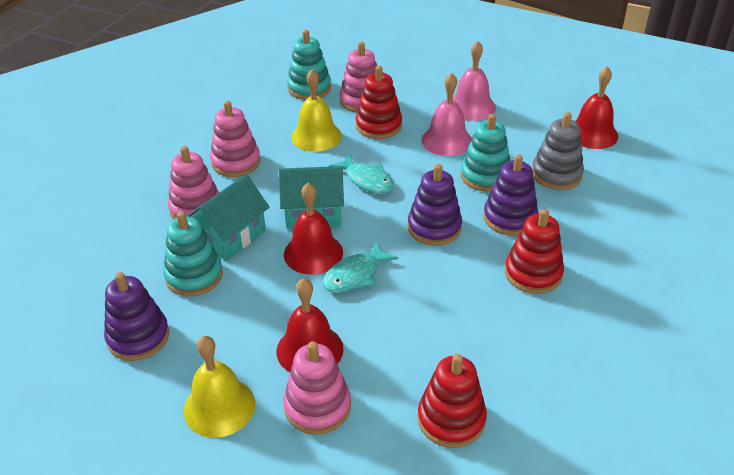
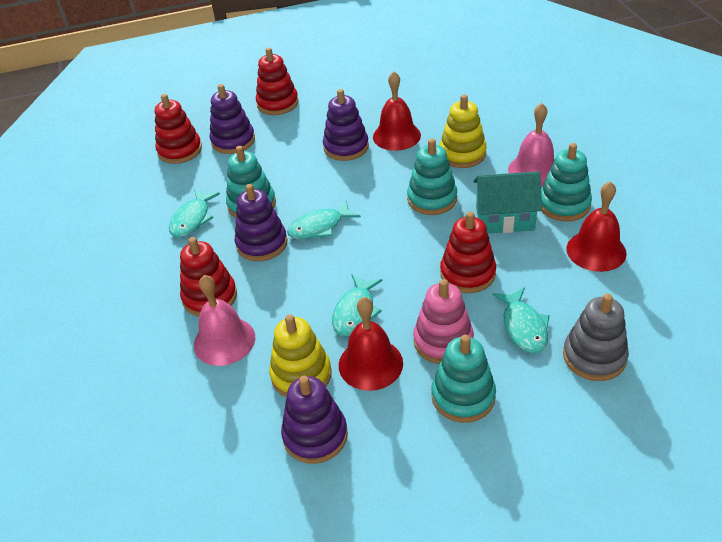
pink stacking toy: [168,146,219,220] [210,101,261,177] [283,341,351,435] [340,42,377,113] = 4 -> [413,279,474,364] = 1
purple stacking toy: [104,272,169,361] [408,164,462,246] [483,154,538,236] = 3 -> [210,84,255,154] [235,184,287,261] [281,376,348,464] [323,89,369,161] = 4
red stacking toy: [356,66,402,139] [418,354,487,448] [505,209,564,294] = 3 -> [155,94,202,164] [180,237,237,317] [256,48,299,115] [440,212,496,293] = 4
turquoise fish: [323,241,398,293] [329,153,394,194] = 2 -> [169,189,220,237] [287,200,361,239] [332,274,382,337] [492,287,550,353] = 4
turquoise house: [187,175,270,261] [279,166,344,229] = 2 -> [473,171,542,233] = 1
turquoise stacking toy: [163,211,223,296] [287,30,331,100] [460,114,510,192] = 3 -> [226,146,276,218] [407,139,457,215] [431,335,496,423] [541,143,592,221] = 4
yellow bell: [184,336,255,438] [291,69,342,152] = 2 -> none = 0
yellow stacking toy: none = 0 -> [269,314,332,398] [439,94,487,168] = 2

